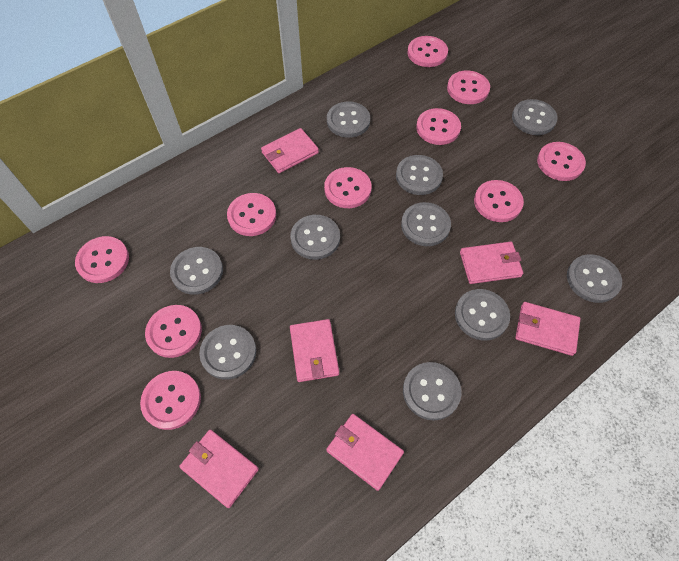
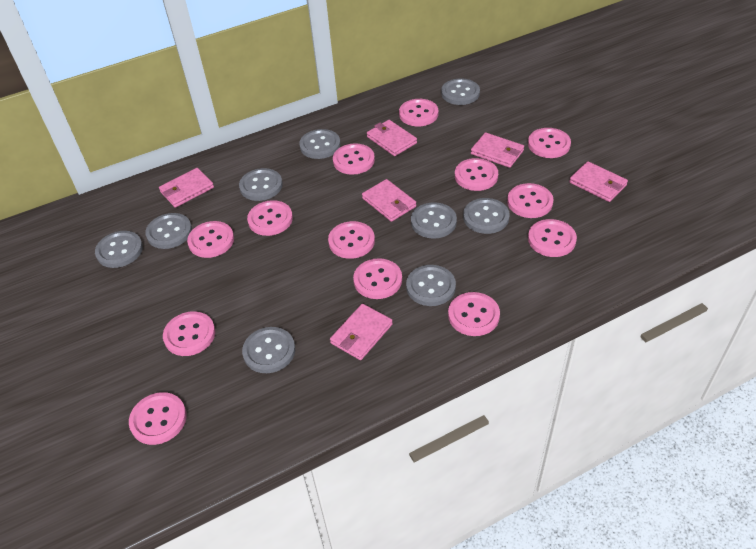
grey button: [170,247,223,295] [199,325,256,380] [290,215,340,260] [327,102,370,138] [396,155,443,195] [401,202,451,246] [403,362,461,421] [455,289,510,340] [512,99,558,135] [567,254,622,303] = 10 -> [95,231,143,268] [145,213,192,249] [239,168,283,201] [242,327,295,373] [299,129,341,159] [406,265,456,306] [411,202,457,239] [441,78,480,105] [463,198,510,234] = 9
pink button: [75,236,129,283] [140,371,201,430] [145,305,202,358] [227,193,276,236] [324,167,371,208] [407,36,448,67] [416,108,461,145] [447,71,490,104] [474,180,524,222] [537,142,586,181] = 10 -> [129,392,187,445] [163,311,215,356] [187,221,234,258] [247,200,293,236] [328,221,375,259] [333,143,375,175] [353,258,402,299] [399,99,438,126] [448,292,500,336] [455,158,498,191] [507,183,554,218] [528,128,571,158] [528,219,577,257] = 13

